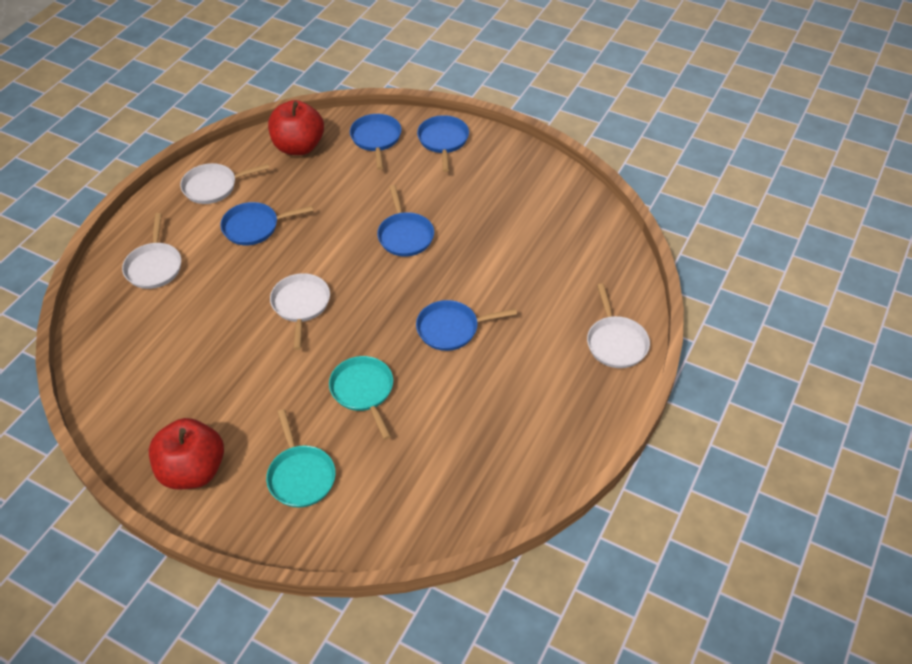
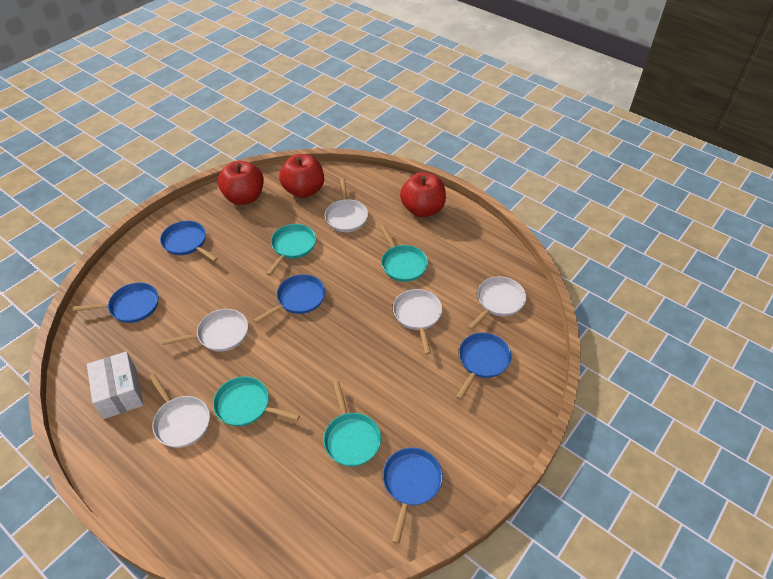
red apple: [149,418,224,489] [268,100,324,155] = 2 -> [218,160,264,205] [279,154,324,198] [400,172,446,217] = 3
turquoise pan: [266,409,336,508] [329,356,393,440] = 2 -> [213,377,300,426] [266,224,316,276] [324,381,381,466] [380,225,428,282] = 4
white box: none = 0 -> [87,351,144,419] = 1
white pan: [122,213,181,289] [180,163,270,204] [270,273,330,350] [587,283,650,368] = 4 -> [149,374,210,448] [162,309,248,352] [325,179,368,232] [393,289,442,354] [468,276,526,330] = 5

